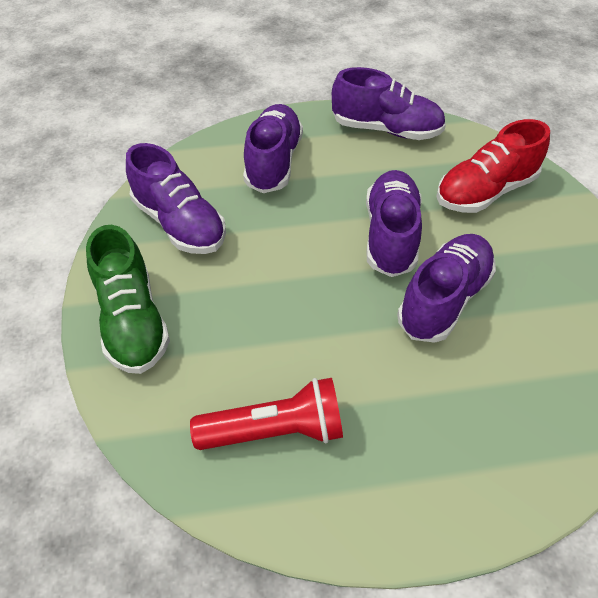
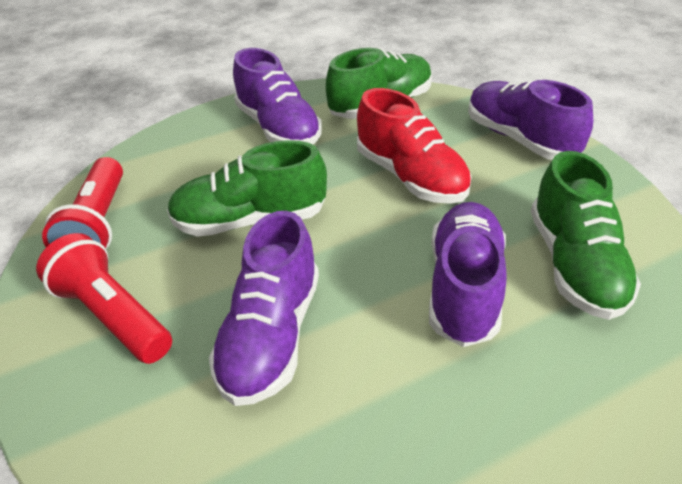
green shoe: [86,225,170,374] = 1 -> [167,140,327,237] [326,48,432,119] [531,151,641,320] = 3
purple shoe: [126,143,226,254] [243,104,303,193] [332,67,446,140] [366,170,422,277] [397,234,496,343] = 5 -> [209,211,319,406] [233,48,322,145] [429,202,507,347] [468,80,593,160] = 4
red flashlight: [190,378,343,450] = 1 -> [36,233,172,364] [42,157,123,249] = 2

